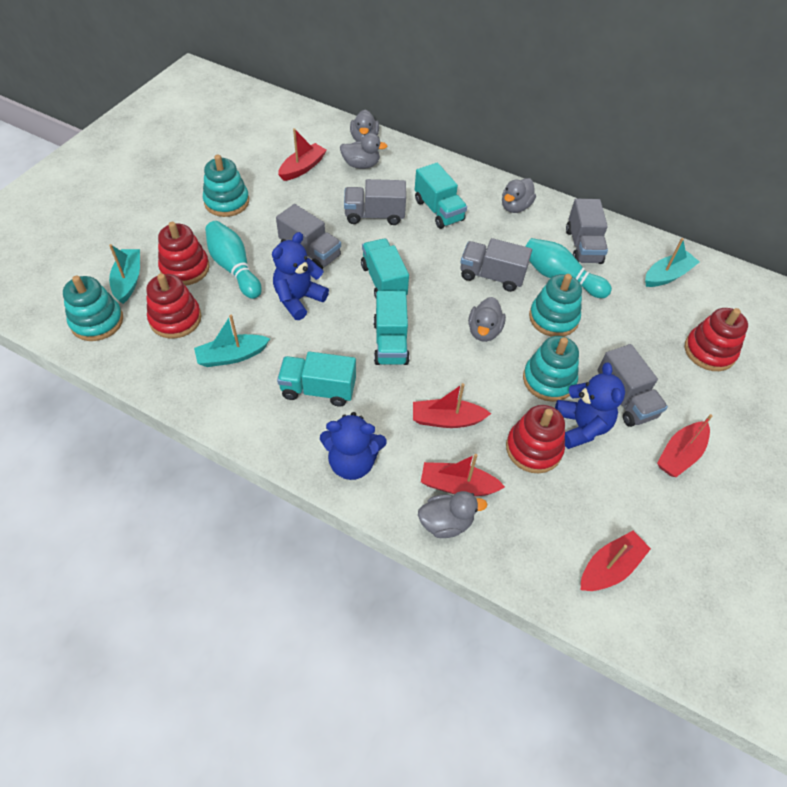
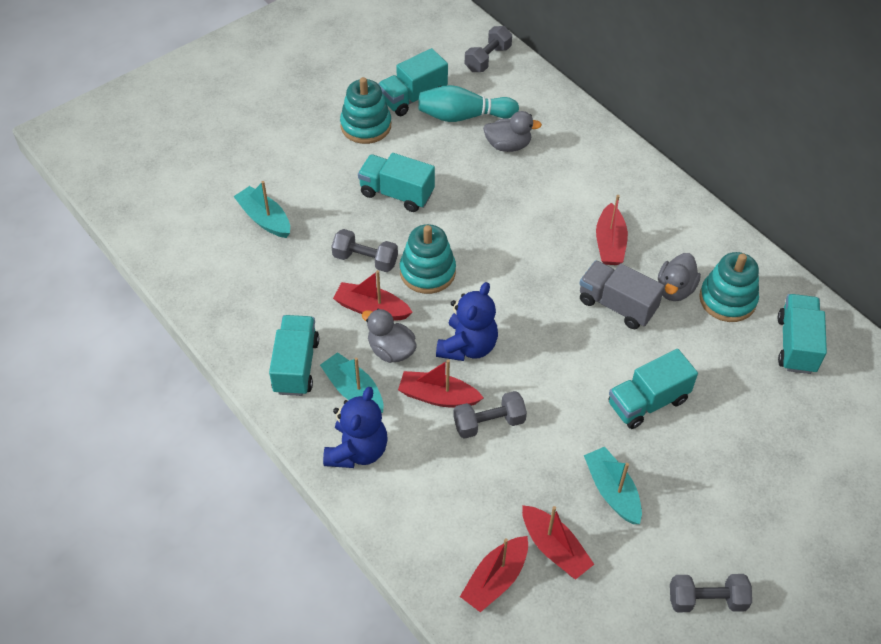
blue teddy bear: [272,232,329,320] [320,412,387,480] [555,363,625,449] = 3 -> [323,387,388,468] [436,282,498,361] = 2
grey duck: [340,133,387,169] [350,110,379,141] [418,491,487,538] [468,297,506,342] [502,178,536,213] = 5 -> [362,309,417,363] [483,111,542,152] [658,253,701,301] = 3
grey dumbbell: none = 0 -> [331,229,398,272] [453,391,527,439] [465,26,512,72] [670,574,752,612] = 4
grey truck: [276,204,341,269] [344,179,406,225] [460,238,532,292] [566,199,608,264] [597,344,668,427] = 5 -> [579,260,665,329] = 1
red stacking toy: [146,273,201,339] [158,222,210,286] [506,405,565,473] [685,308,748,371] = 4 -> none = 0
turquoise bowling pin: [205,221,262,299] [525,238,612,298] = 2 -> [418,85,519,122] = 1
turquoise stacking toy: [63,276,123,341] [203,155,249,217] [523,336,579,402] [529,274,582,337] = 4 -> [340,77,391,144] [400,224,456,294] [699,252,759,322] = 3
turquoise truck: [277,352,356,407] [361,238,409,298] [373,291,410,365] [415,163,467,229] = 4 -> [269,315,319,396] [358,153,435,212] [378,48,448,116] [608,349,698,429] [778,294,827,374] = 5

